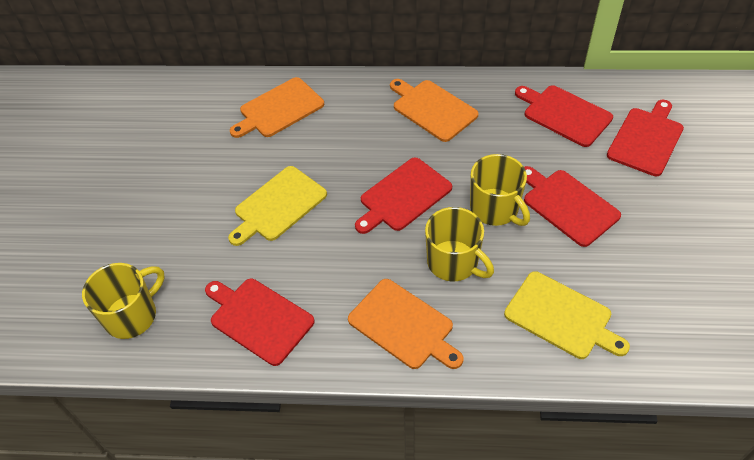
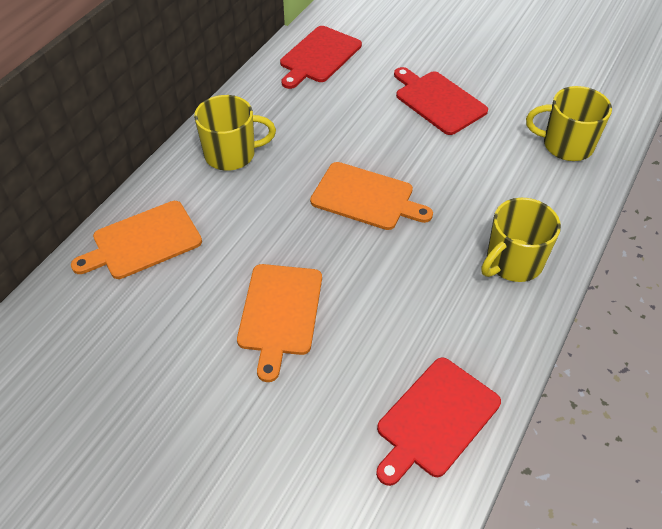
red cutting board: [205,279,315,366] [355,158,452,234] [515,85,613,147] [524,166,621,247] [607,100,684,176] = 5 -> [280,26,362,89] [376,357,501,486] [394,67,488,135] = 3
yellow cutting board: [228,166,327,246] [504,271,630,359] = 2 -> none = 0

